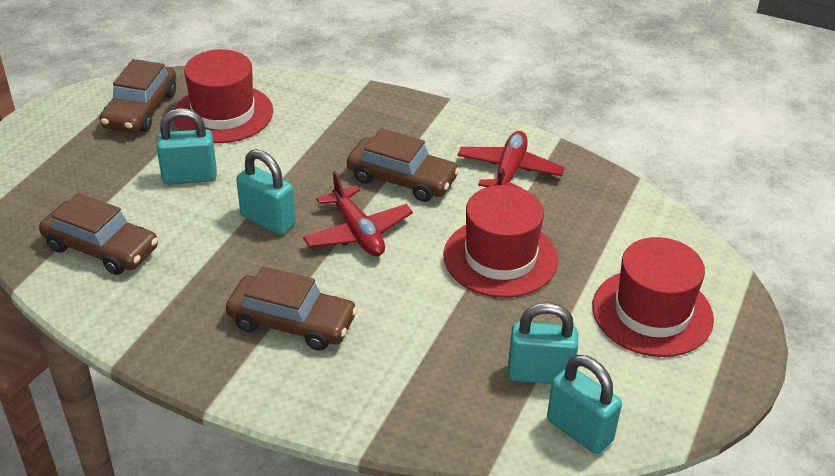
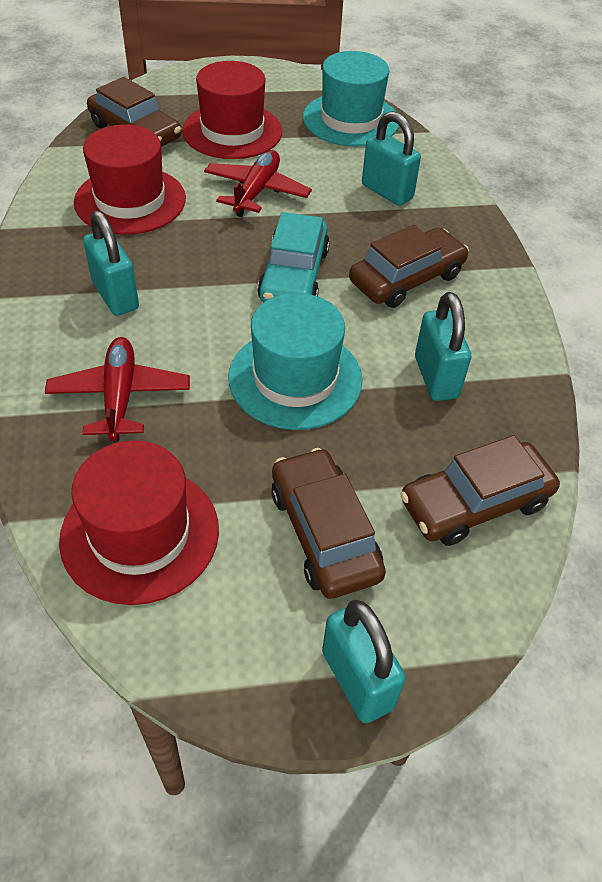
turquoise car: none = 0 -> [257,212,330,303] = 1
turquoise hat: none = 0 -> [228,293,362,430] [303,51,399,147] = 2

